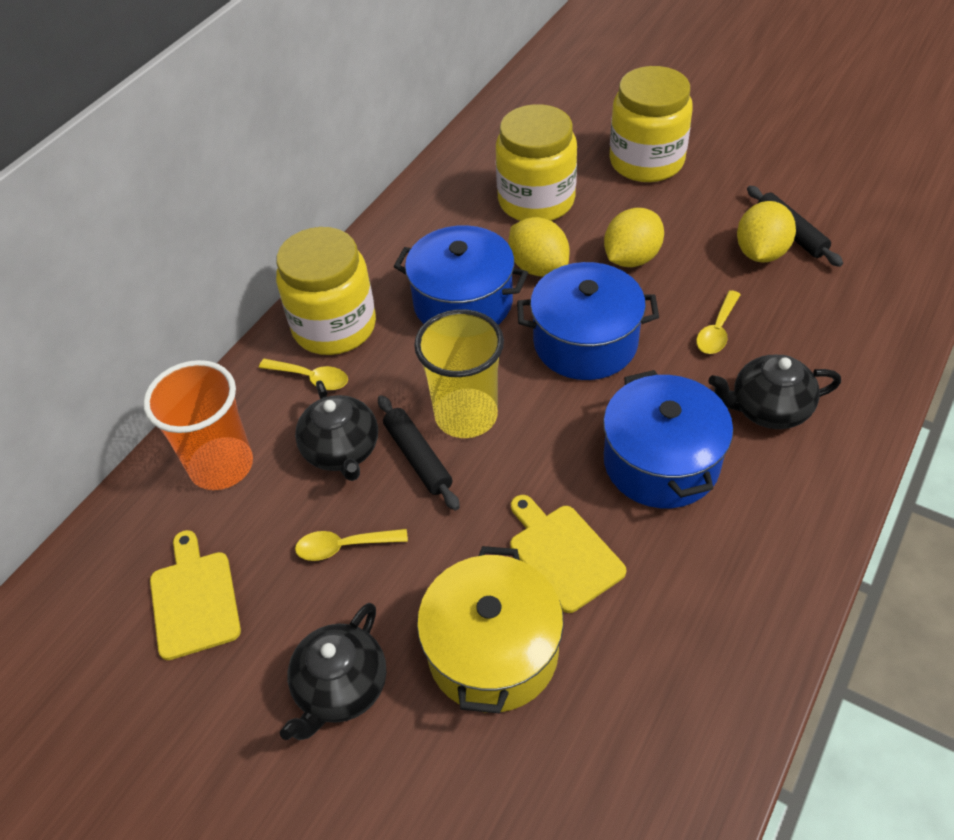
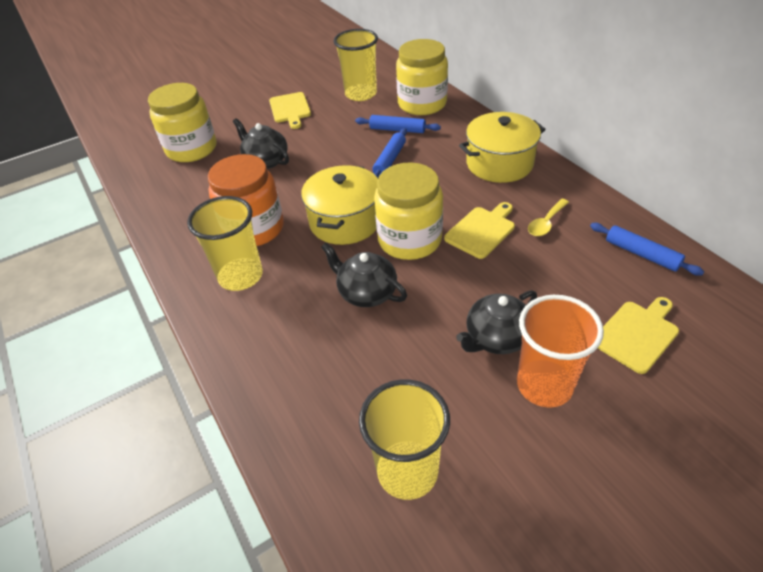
black rolling pin: [378,395,460,511] [747,186,843,267] = 2 -> none = 0
blue pot: [393,225,528,325] [517,262,659,380] [603,370,733,508] = 3 -> none = 0
blue rolling pin: none = 0 -> [355,115,441,133] [372,128,407,178] [590,223,704,276] = 3
orange jar: none = 0 -> [208,154,284,246] = 1
yellow cup: [414,309,504,438] = 1 -> [187,196,263,291] [334,29,378,101] [359,379,450,500] = 3
yellow cutting board: [150,530,241,660] [510,495,626,613] = 2 -> [269,92,311,129] [444,202,515,259] [597,297,679,374] = 3
yellow lemon: [508,217,569,277] [604,208,664,267] [737,201,796,263] = 3 -> none = 0
yellow pot: [417,546,564,713] = 1 -> [301,165,378,245] [459,112,546,183] = 2
yellow spoon: [259,359,348,390] [295,529,408,561] [696,290,741,354] = 3 -> [528,199,569,236] = 1

